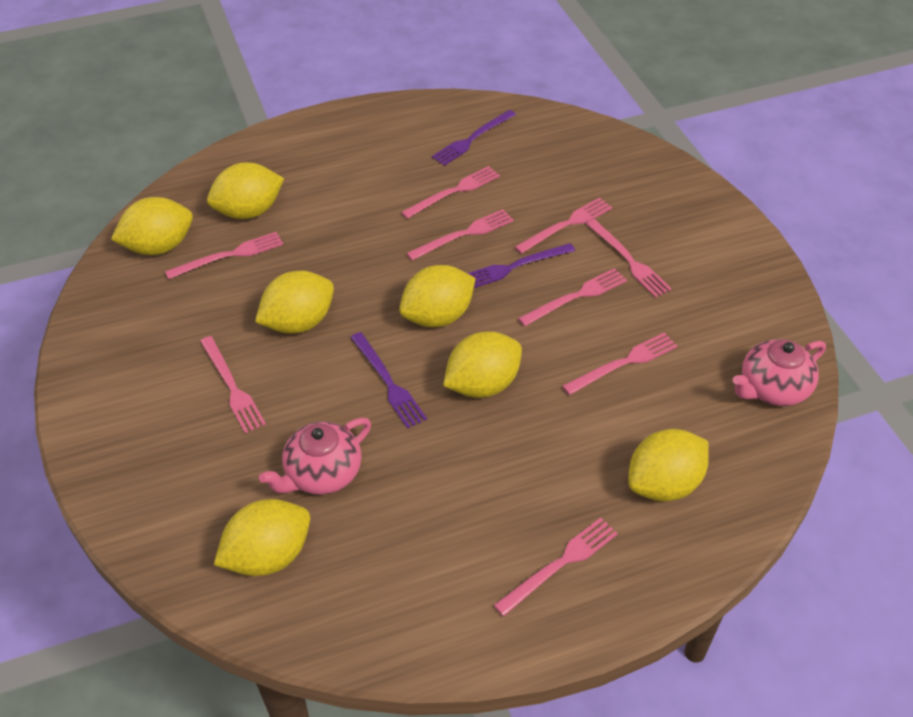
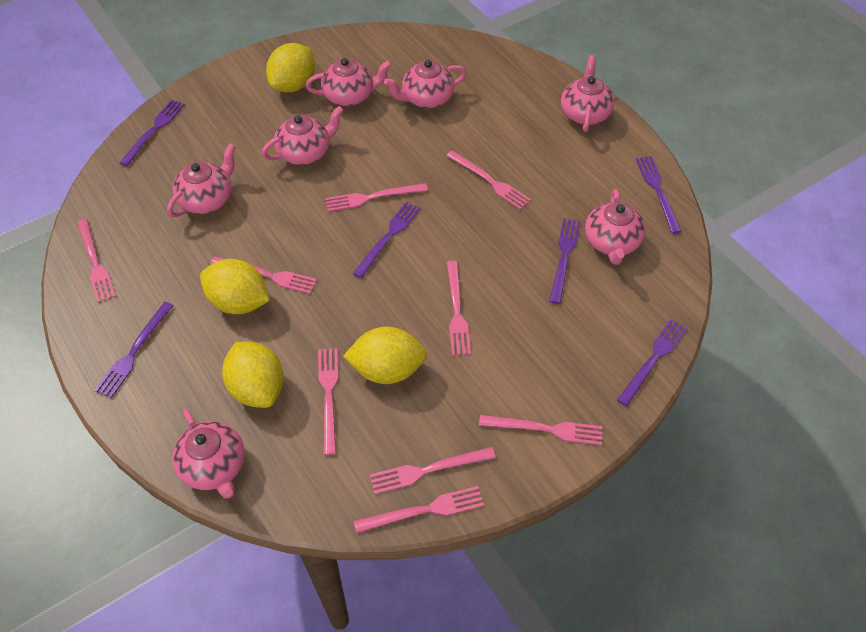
pink teapot: [259,418,371,495] [733,339,826,406] = 2 -> [167,143,236,217] [172,409,245,499] [262,106,344,165] [306,58,392,107] [384,60,466,108] [561,55,615,132] [585,189,646,265] = 7
purple fork: [350,332,427,429] [432,110,516,166] [467,243,575,288] = 3 -> [94,302,174,398] [119,100,185,166] [353,202,421,278] [549,218,581,304] [617,319,687,407] [636,156,682,234] = 6
yellow lemon: [111,197,193,255] [207,162,284,219] [214,499,310,576] [255,271,334,334] [399,265,476,327] [443,331,522,398] [628,429,709,502] = 7 -> [200,259,270,314] [222,342,284,408] [266,43,315,92] [343,327,427,384] = 4

